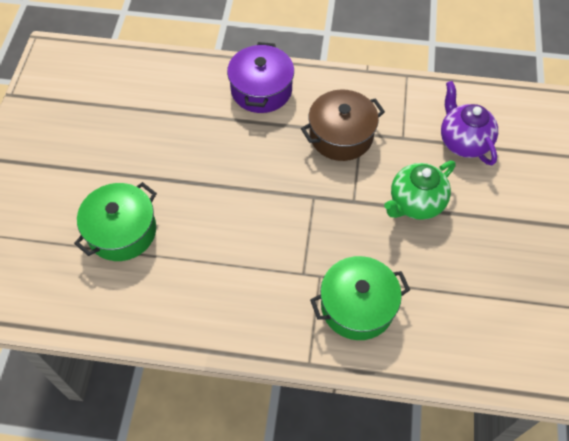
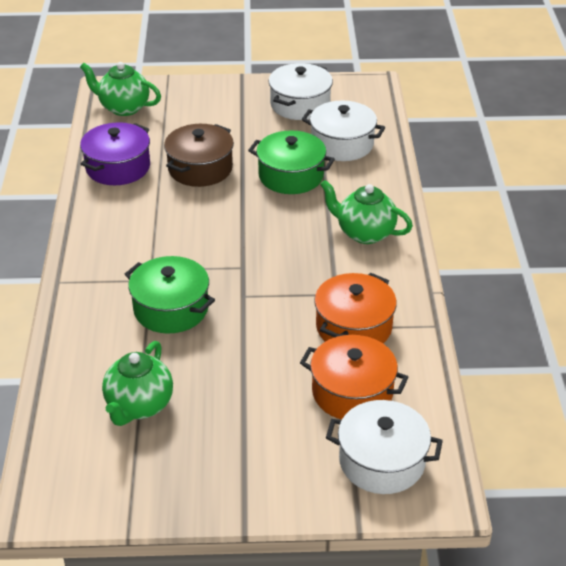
green teapot: [384,161,456,220] = 1 -> [80,62,161,116] [102,341,173,426] [320,180,413,244] = 3
orange pot: none = 0 -> [300,335,408,419] [314,273,397,343] = 2
purple teapot: [441,81,498,165] = 1 -> none = 0
white pot: none = 0 -> [269,63,333,120] [302,101,385,161] [326,400,443,494] = 3

